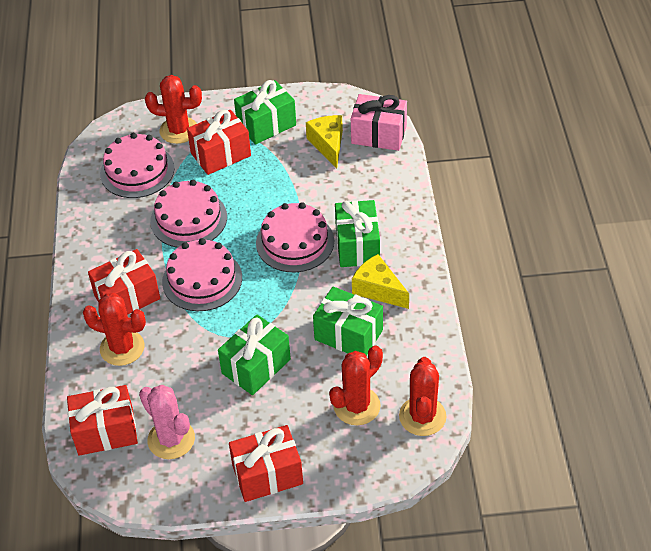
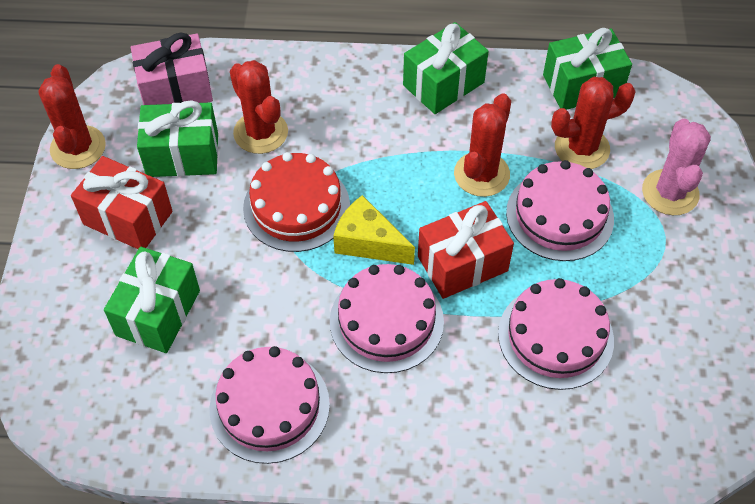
red cake: none = 0 -> [243,152,350,252] = 1
red gift: [67,385,138,456] [88,249,160,315] [187,110,251,175] [229,425,303,502] = 4 -> [71,156,173,249] [418,201,514,299] = 2
yellow cheese: [306,115,343,169] [352,254,409,309] = 2 -> [333,195,415,265] = 1

